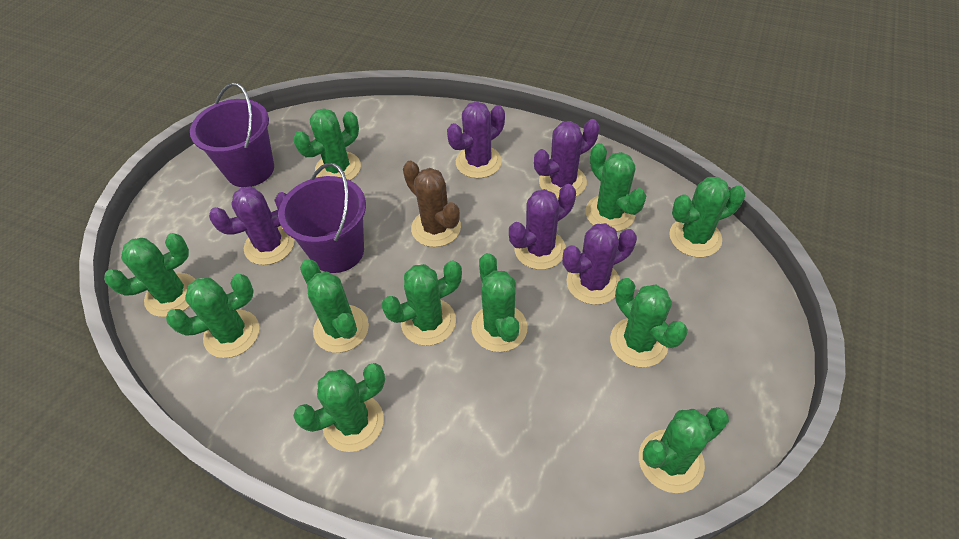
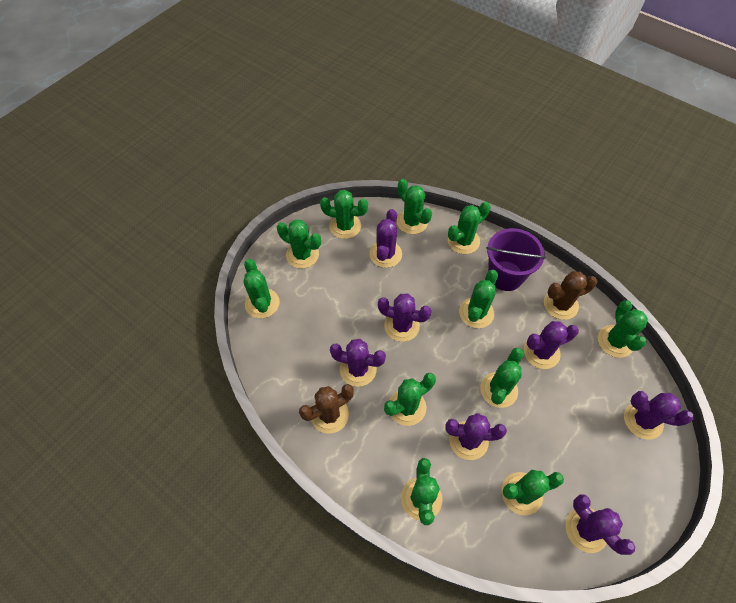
brown cactus: [403,161,461,247] = 1 -> [299,384,354,434] [544,271,597,320] = 2
purple bucket: [190,82,274,187] [278,163,366,273] = 2 -> [486,228,546,291] = 1
purple cactus: [209,186,294,265] [447,101,505,178] [509,184,576,270] [534,119,599,199] [562,223,637,305] = 5 -> [330,339,386,387] [369,209,402,268] [378,293,432,342] [445,413,507,460] [524,321,579,369] [565,494,635,555] [624,391,694,440] = 7

